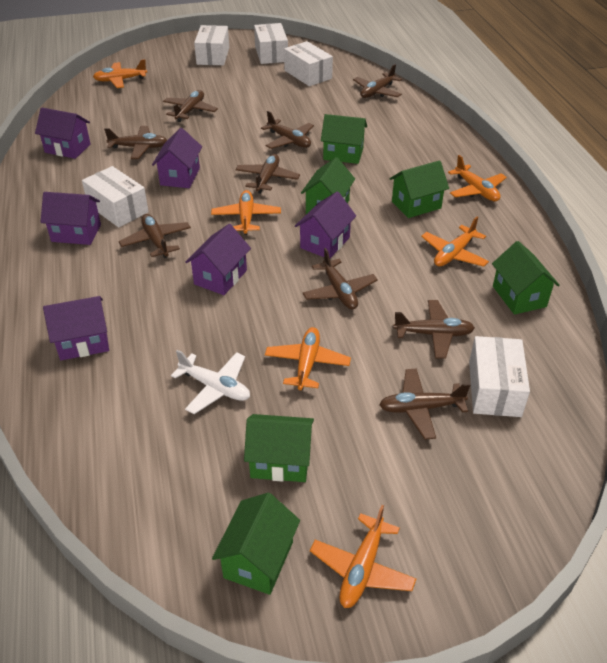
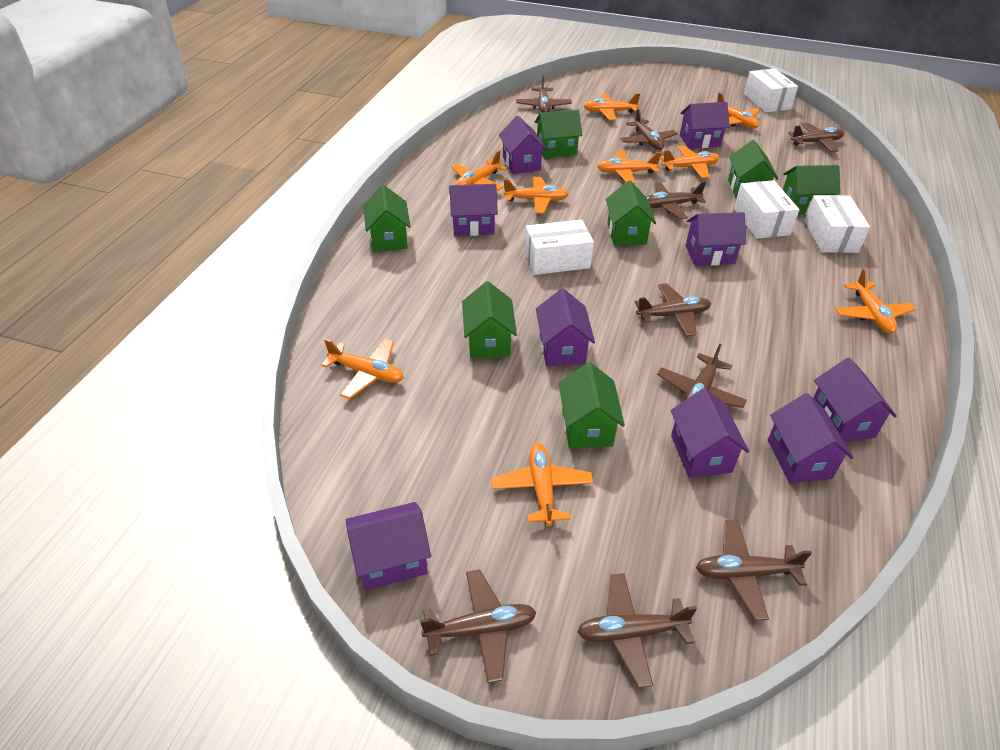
green house: [212,493,300,595] [244,414,314,482] [301,157,355,214] [321,114,367,164] [390,160,449,218] [492,241,560,315] = 6 -> [363,185,411,252] [462,281,517,358] [535,110,582,158] [559,362,625,448] [606,181,656,245] [728,140,778,198] [783,165,840,215] = 7
orange plane: [93,59,147,88] [211,190,281,235] [265,327,351,390] [310,505,416,608] [421,217,489,267] [448,155,507,201] = 6 -> [321,338,404,399] [451,150,507,191] [492,443,593,526] [503,177,569,214] [584,93,640,120] [597,151,661,184] [660,146,719,178] [717,92,760,129] [836,268,916,334] = 9
purple house: [35,108,90,159] [41,192,101,245] [43,296,109,360] [152,128,202,188] [185,224,251,295] [295,191,356,258] = 6 -> [346,502,431,591] [449,184,498,236] [499,116,547,174] [536,288,595,366] [671,388,749,478] [680,102,730,149] [686,212,746,266] [768,393,853,483] [813,357,897,442] = 9
white box: [82,166,149,227] [194,25,229,65] [254,23,288,64] [284,41,333,86] [469,336,530,417] = 5 -> [524,219,594,275] [734,180,800,239] [744,68,798,113] [804,195,870,253] = 4
white plane: [171,350,250,414] = 1 -> none = 0

